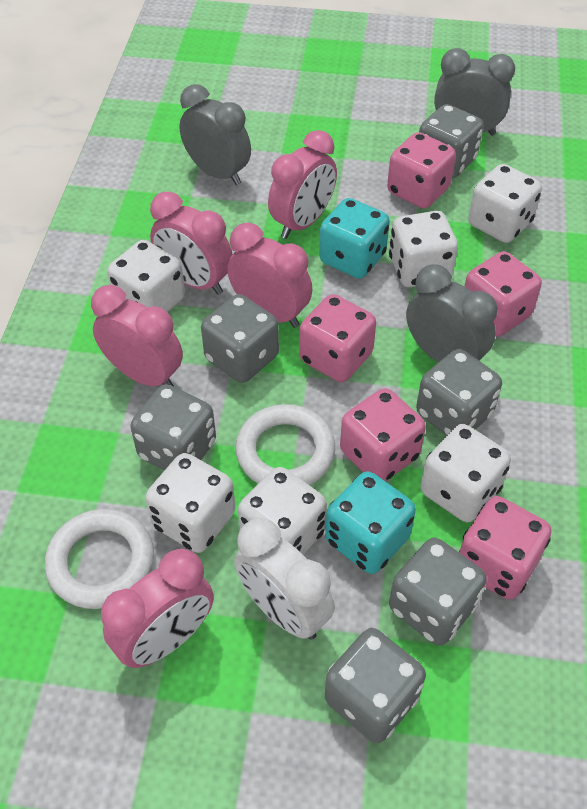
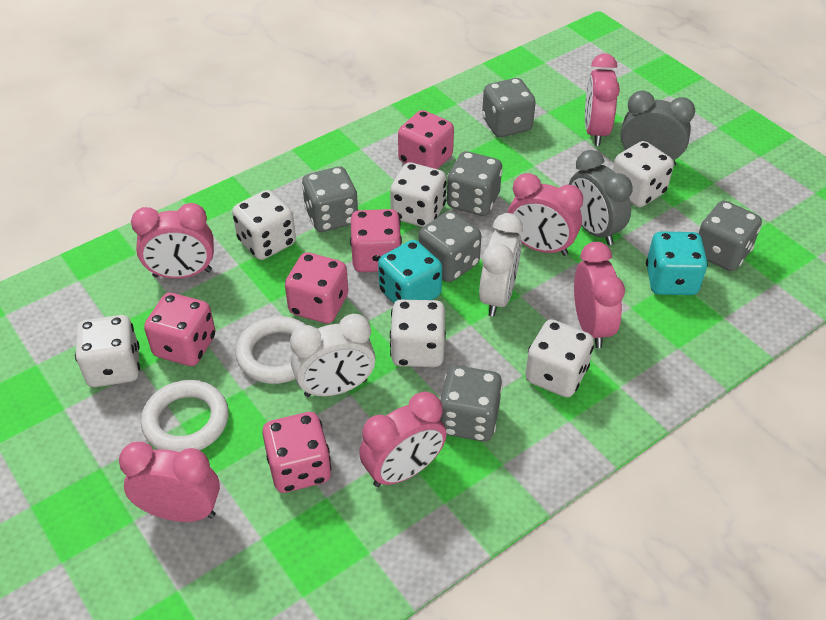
grey clock: [179,84,251,186] [406,264,497,363] [434,48,515,136] = 3 -> [569,150,633,245] [620,91,695,166] = 2
pink clock: [91,285,183,386] [101,549,214,668] [150,192,233,295] [227,223,312,328] [268,130,337,239] = 5 -> [119,442,220,522] [131,203,214,279] [359,392,446,487] [507,173,583,256] [574,242,625,348] [585,53,620,146] = 6
white clock: [234,518,335,640] = 1 -> [290,314,376,397] [479,213,523,317] = 2

